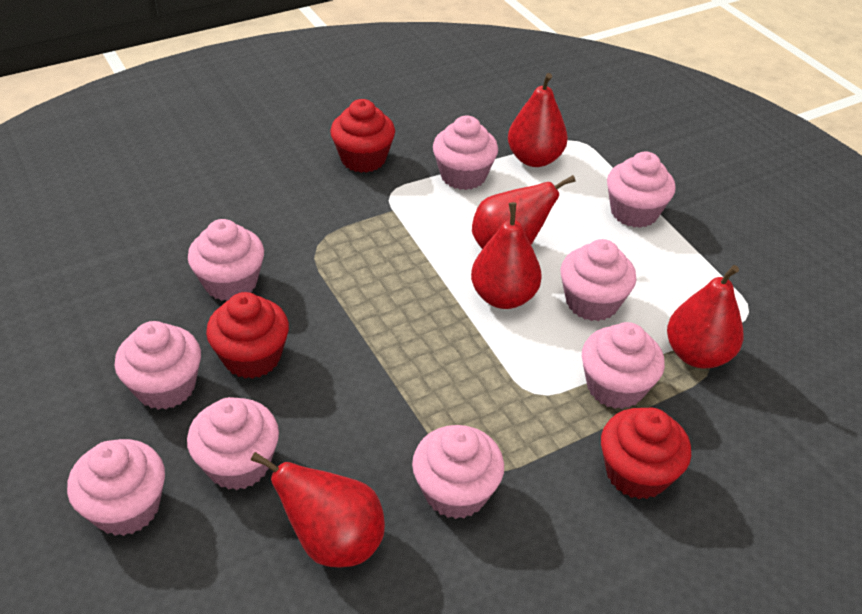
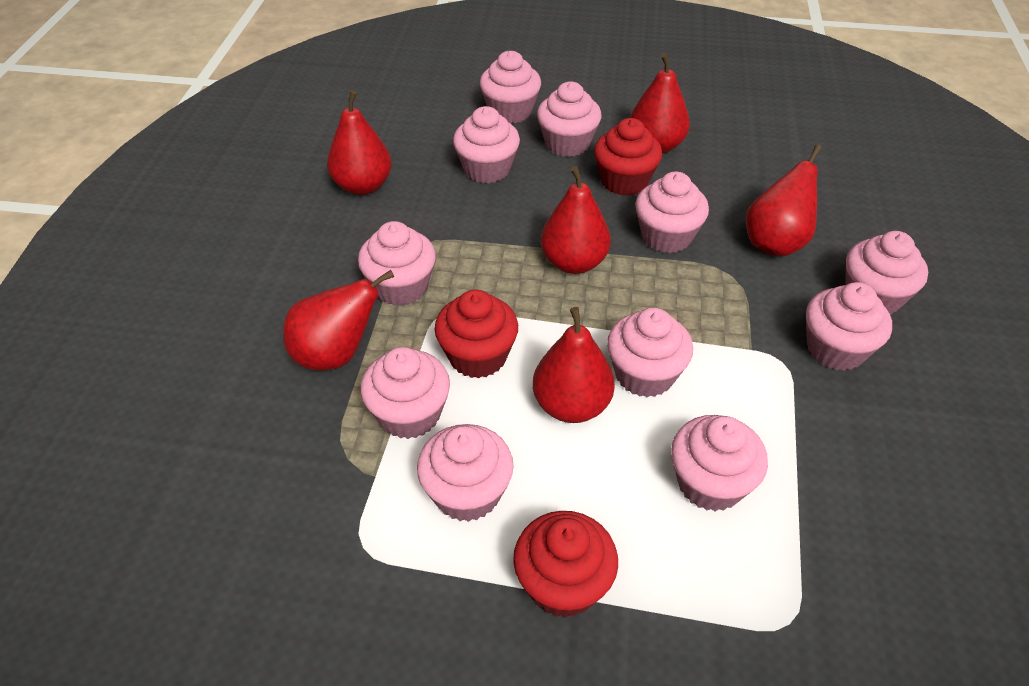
pink cupcake: [67,439,165,536] [115,321,201,410] [187,397,279,490] [188,219,264,301] [412,425,504,519] [433,116,498,190] [560,239,637,321] [582,322,665,409] [607,151,676,228] = 9 -> [358,221,436,306] [361,347,450,439] [417,424,514,522] [453,106,520,183] [480,51,541,124] [537,81,601,157] [607,308,693,398] [635,171,709,253] [671,415,768,512] [806,282,892,371] [846,231,928,315] = 11
red pear: [251,452,385,568] [471,202,542,309] [472,175,575,249] [508,73,568,167] [667,265,743,368] = 5 -> [283,270,394,370] [327,90,392,195] [533,307,615,423] [541,166,611,274] [630,53,690,153] [746,145,822,257] = 6

